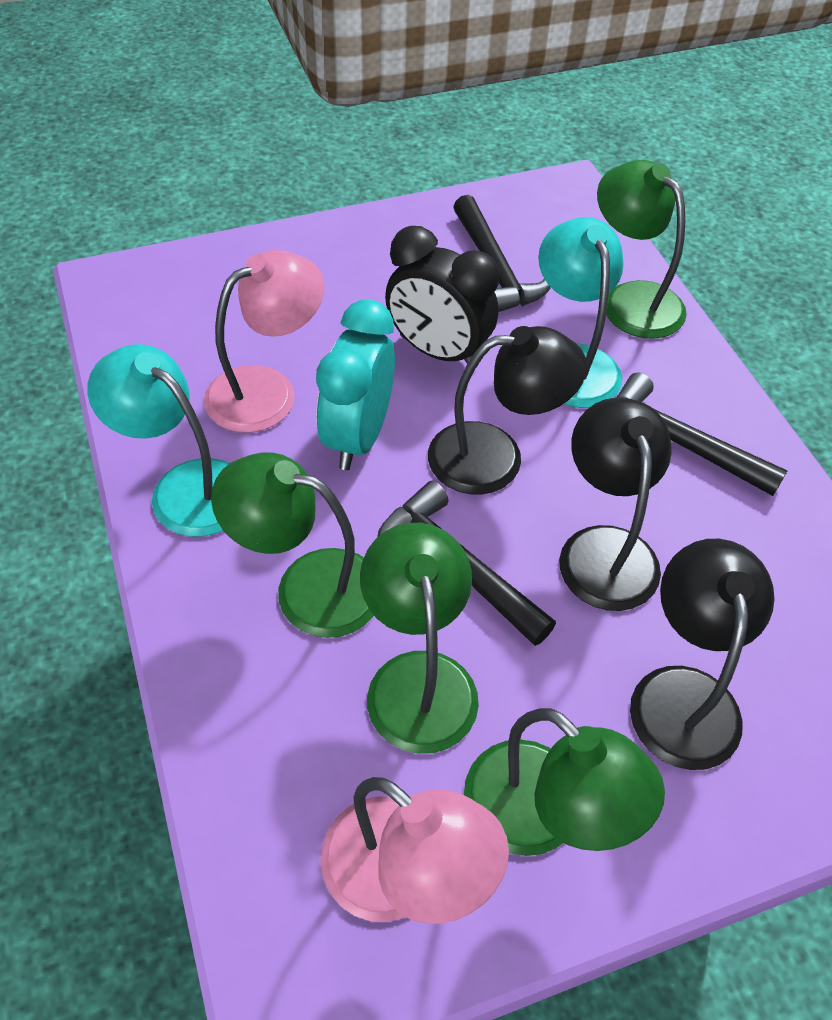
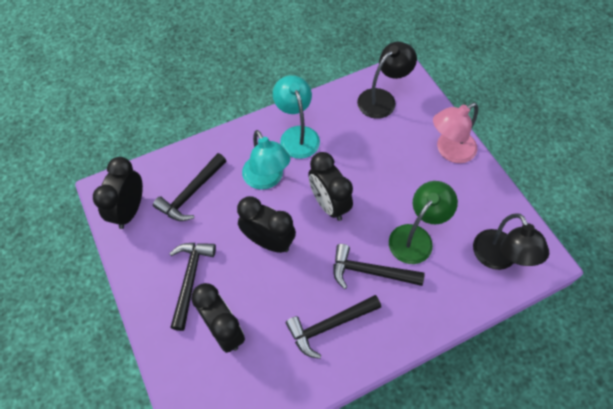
black clock: [385,226,499,364] = 1 -> [93,157,143,229] [191,283,245,353] [237,196,296,253] [308,152,353,221] = 4
black hammer: [377,481,556,646] [453,195,551,312] [617,372,788,496] = 3 -> [153,153,226,221] [169,243,216,331] [285,295,381,359] [333,244,425,289] = 4
black lamp: [428,326,587,495] [559,398,672,611] [630,539,774,770] = 3 -> [357,42,417,119] [473,213,549,270] = 2
green lamp: [211,452,374,638] [360,523,479,754] [464,708,665,856] [597,160,687,339] = 4 -> [389,181,458,264] = 1
pink lamp: [204,250,325,433] [320,777,509,924] = 2 -> [433,103,478,163] = 1
turquoise clock: [316,299,395,470] = 1 -> none = 0

